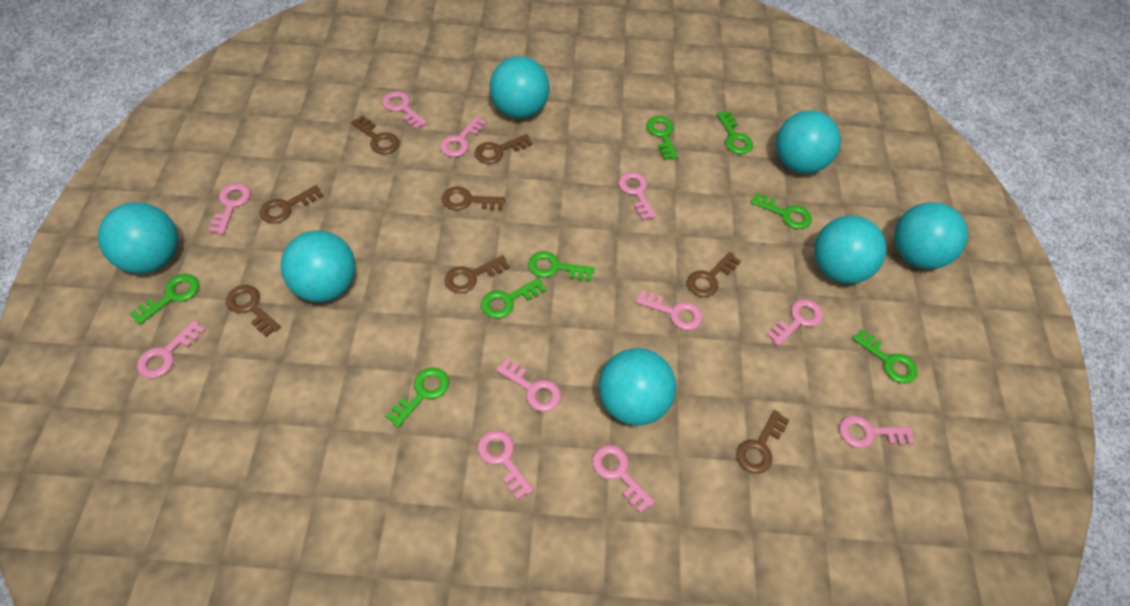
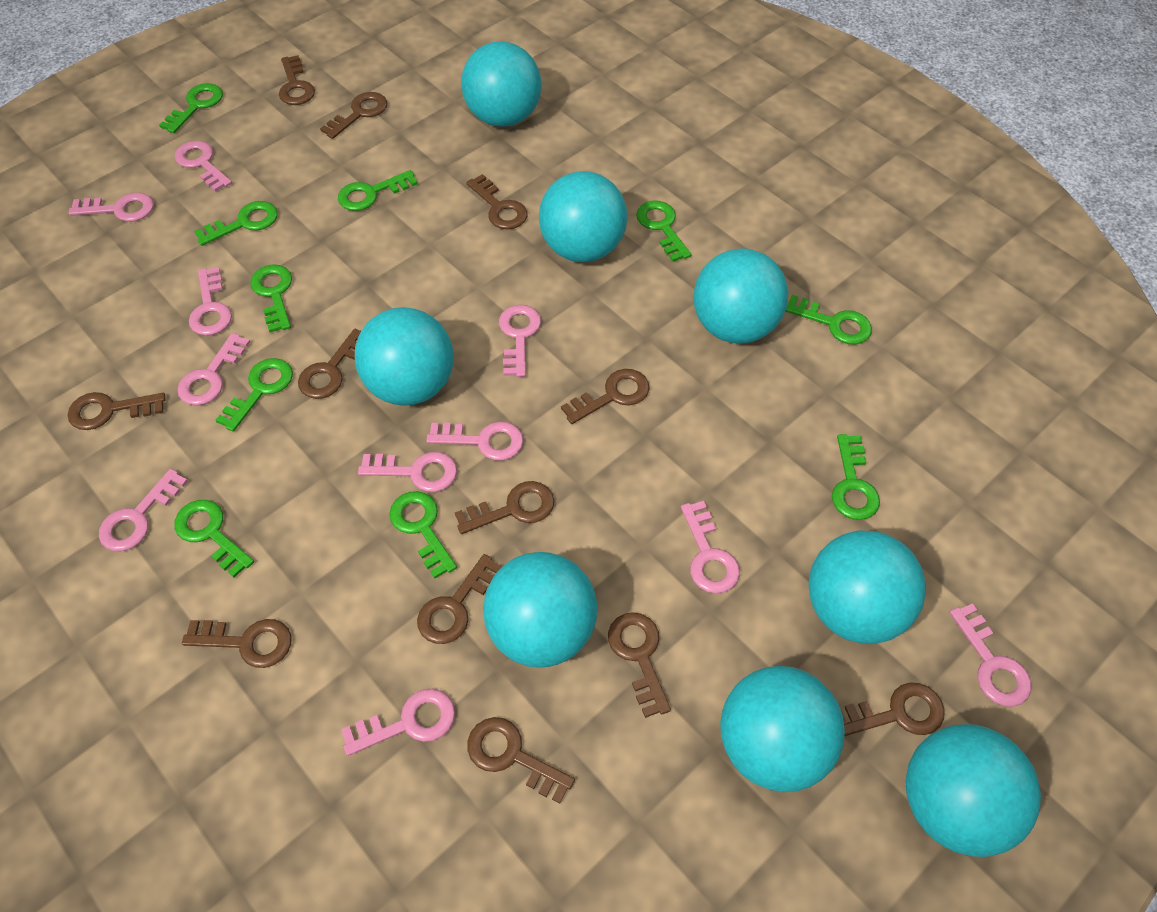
brown key: [226,285,281,337] [260,185,323,223] [351,116,399,154] [442,187,505,210] [445,255,510,294] [475,134,533,164] [687,252,741,297] [736,410,789,474] = 8 -> [67,392,165,430] [182,619,291,668] [279,55,315,105] [298,329,361,399] [320,92,387,139] [417,554,502,644] [455,481,554,534] [466,174,528,229] [467,717,575,804] [561,369,650,424] [608,612,671,718] [840,683,945,736] = 12
green key: [130,274,199,325] [385,368,449,428] [481,278,546,318] [528,251,594,281] [646,116,678,160] [717,111,753,154] [751,193,812,229] [853,329,917,383] = 8 -> [159,83,223,133] [174,500,254,578] [194,201,278,246] [215,358,293,432] [250,264,292,332] [338,170,418,211] [389,491,457,578] [636,201,691,262] [785,295,872,344] [832,434,880,520] = 10
turquoise ball: [98,202,178,273] [281,230,356,302] [490,56,550,118] [599,348,676,426] [776,110,841,174] [814,216,887,284] [894,202,968,269] = 7 -> [355,307,454,406] [461,41,541,127] [483,552,597,668] [539,171,627,262] [693,249,788,344] [720,666,845,792] [808,530,926,644] [906,724,1041,857] = 8

